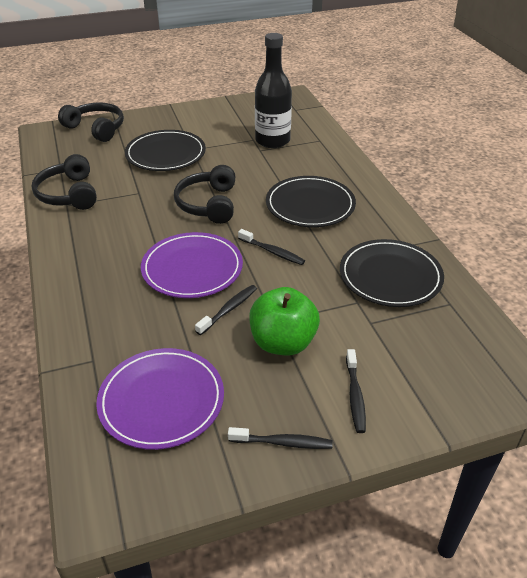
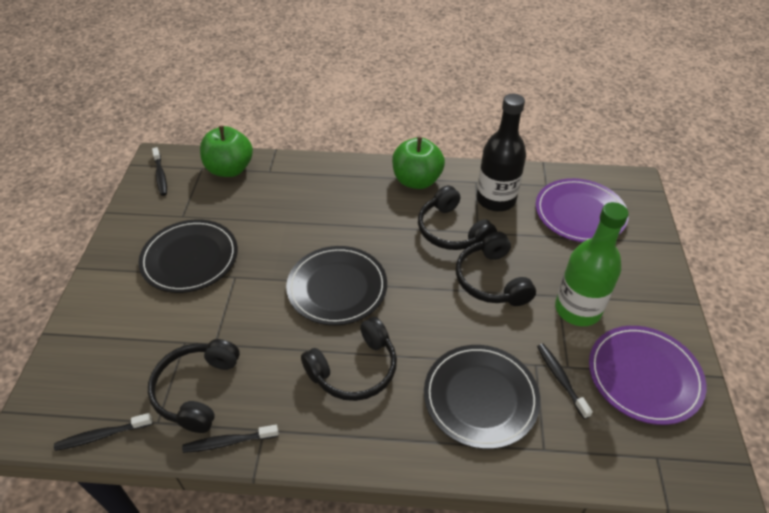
black headphones: [32,154,97,210] [58,103,124,142] [174,165,235,224] = 3 -> [148,339,240,433] [301,317,397,401] [418,185,497,250] [456,232,536,306] = 4
green apple: [249,287,320,355] = 1 -> [200,126,253,177] [392,137,445,189] = 2
green bottle: none = 0 -> [555,202,629,326] = 1

